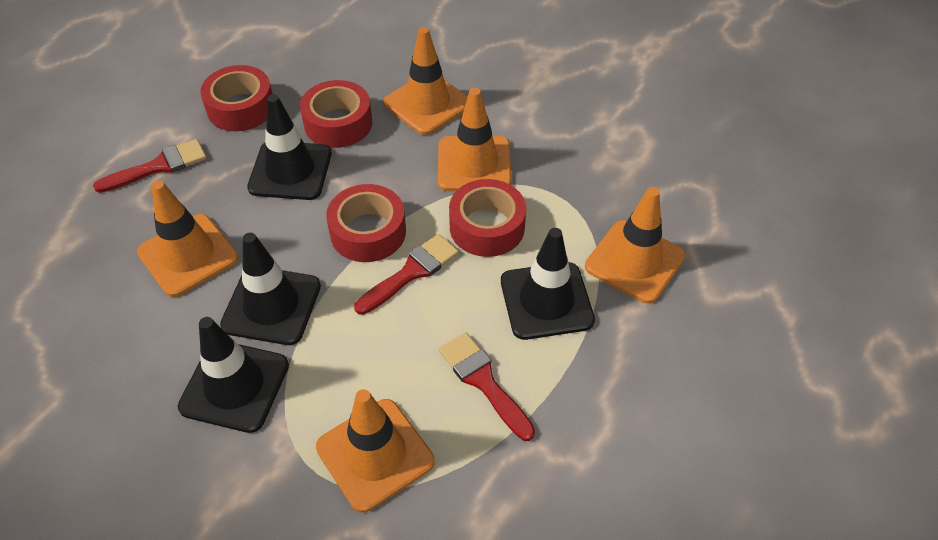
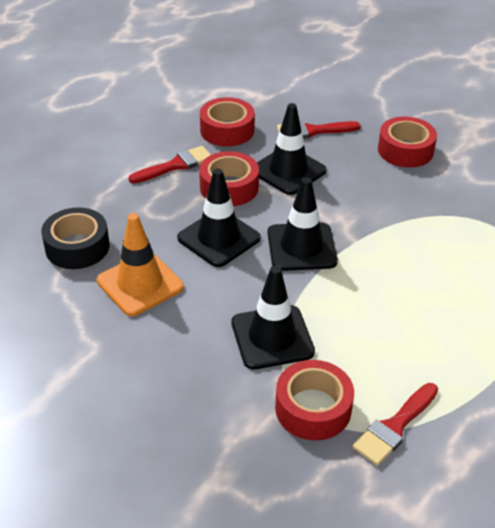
black tape: none = 0 -> [41,207,109,269] = 1
orange traffic cone: [137,180,239,297] [316,389,435,513] [383,27,468,135] [438,87,511,191] [585,187,686,303] = 5 -> [97,213,184,316] = 1

